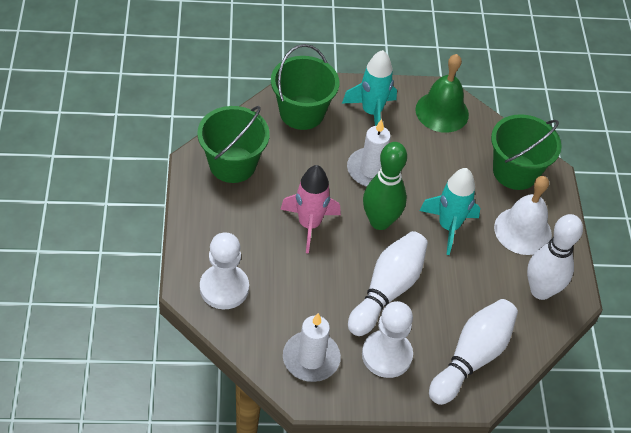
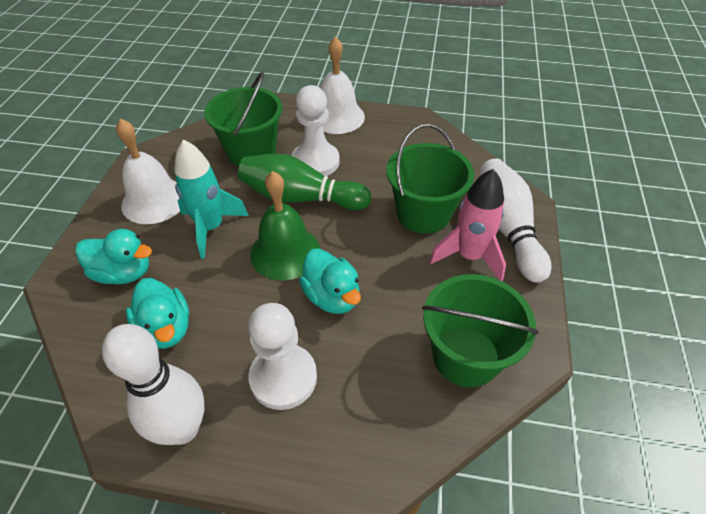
turquoise duck: none = 0 -> [75,229,152,284] [126,278,189,349] [299,248,361,314] = 3
turquoise rocket: [342,50,397,126] [420,168,480,255] = 2 -> [174,140,249,259] = 1
white bell: [494,176,552,255] = 1 -> [116,118,180,224] [320,37,365,134] = 2
white bowling pin: [348,231,428,336] [429,299,518,405] [527,214,583,300] = 3 -> [102,324,205,445] [480,158,552,283] = 2
white candle: [283,313,341,382] [347,119,391,187] = 2 -> none = 0

